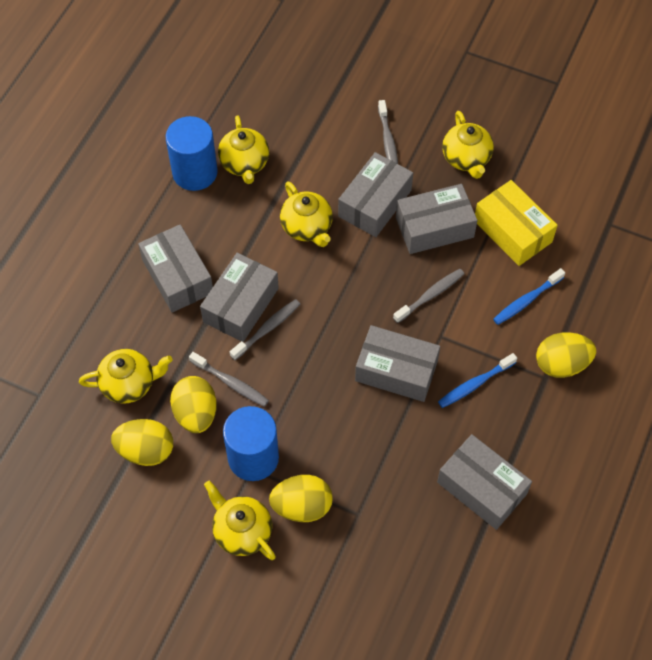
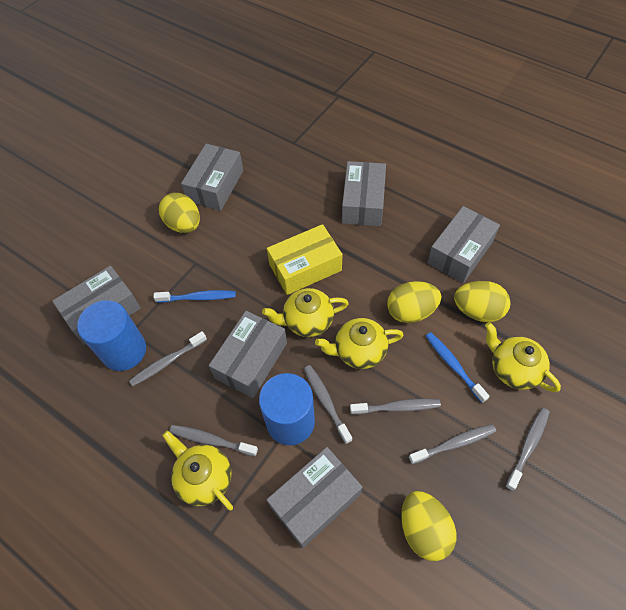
grey toothbrush: [189,352,269,407] [230,299,300,360] [378,100,398,164] [393,269,464,323] = 4 -> [129,331,207,386] [169,425,258,457] [304,365,352,444] [350,399,441,415] [409,424,496,464] [505,408,550,491] = 6
yellow teapot: [79,349,172,404] [204,480,276,560] [218,115,269,184] [280,182,333,247] [442,111,494,179] = 5 -> [162,431,233,511] [262,288,349,337] [315,318,404,369] [485,322,561,392] = 4

